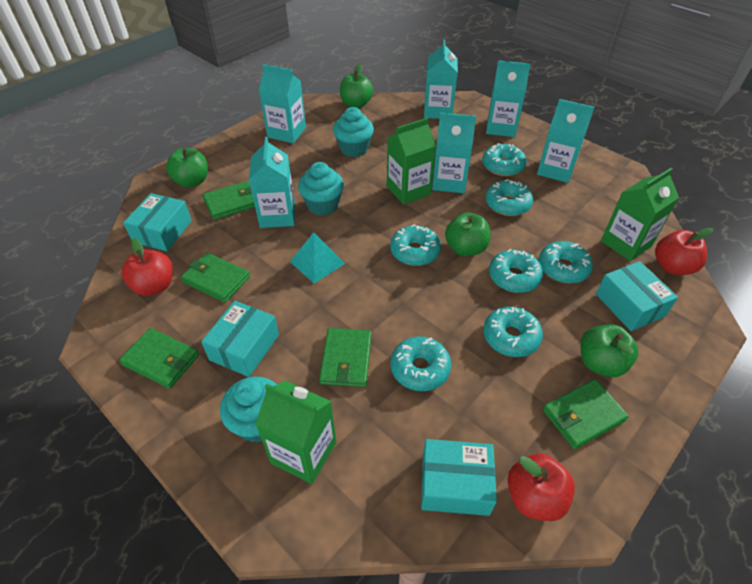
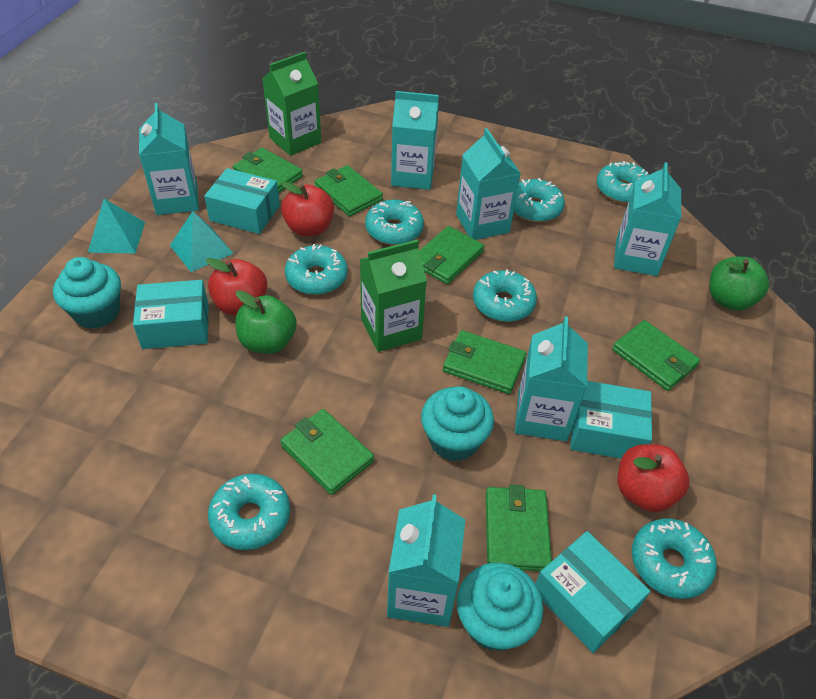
green apple: [166,148,208,188] [340,64,373,108] [445,212,490,256] [580,325,638,377] = 4 -> [236,290,296,354] [709,257,769,311] = 2
green carton: [255,381,336,484] [387,118,436,205] [601,168,679,261] = 3 -> [262,52,321,156] [360,239,427,352] = 2
green wallet: [119,328,199,389] [181,253,250,302] [203,181,255,220] [319,328,371,387] [543,379,629,449] = 5 -> [233,148,303,193] [280,409,374,495] [314,165,383,216] [419,226,484,284] [443,330,526,394] [486,485,552,571] [612,320,700,391] = 7
turquoise pyramid: [290,232,345,283] = 1 -> [88,199,145,254] [170,211,234,272] = 2

